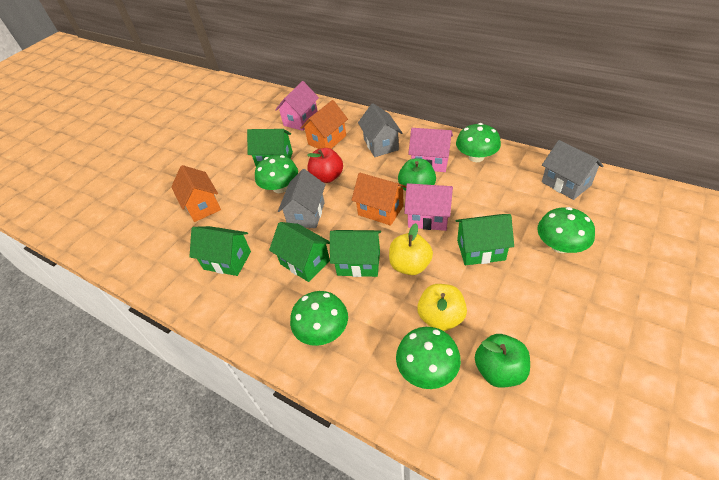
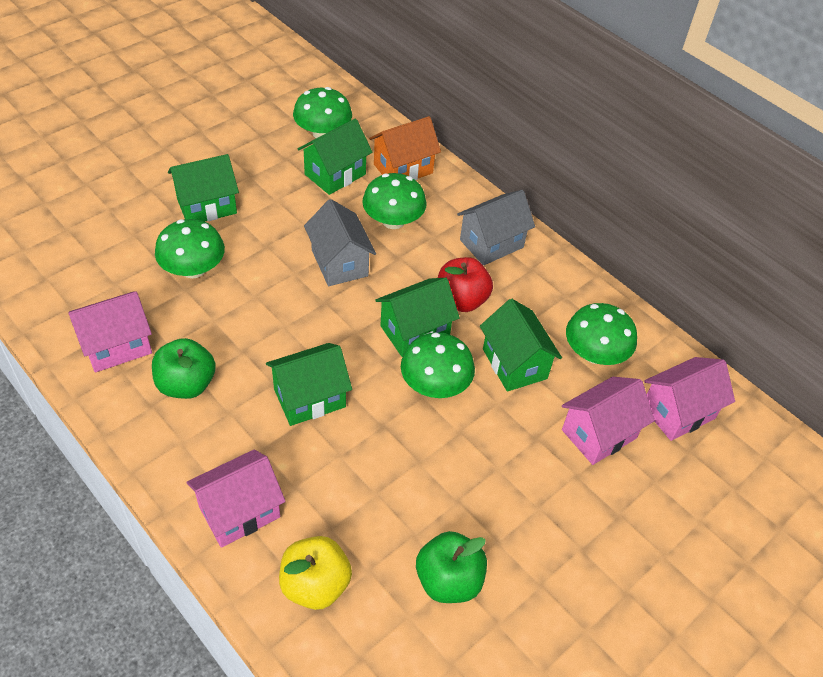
grey house: [278,169,326,228] [358,103,402,157] [542,140,603,200] = 3 -> [304,199,376,286] [457,190,535,266] = 2
orange house: [171,165,221,222] [301,100,348,149] [351,173,406,226] = 3 -> [369,116,441,180] = 1
pink house: [275,81,319,131] [404,183,453,231] [408,128,453,172] = 3 -> [69,292,152,372] [186,449,285,548] [562,377,655,465] [644,357,735,441] = 4
yellow apple: [389,223,433,275] [417,284,467,331] = 2 -> [279,536,352,610] = 1

